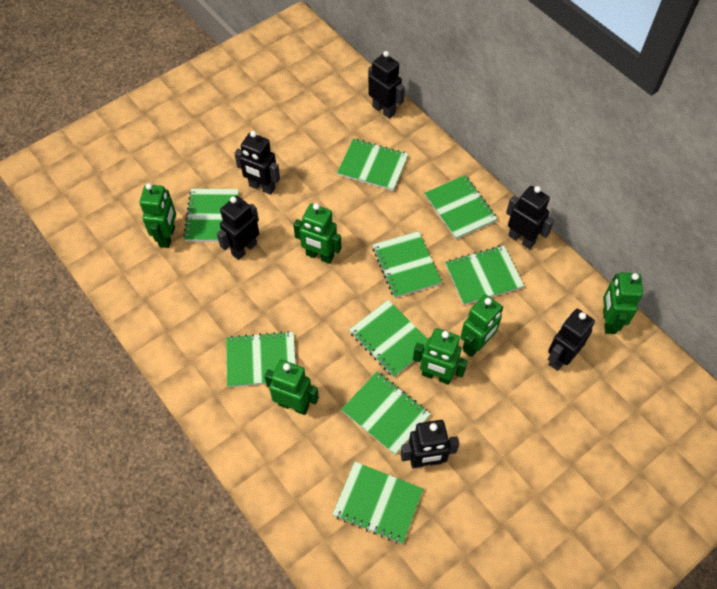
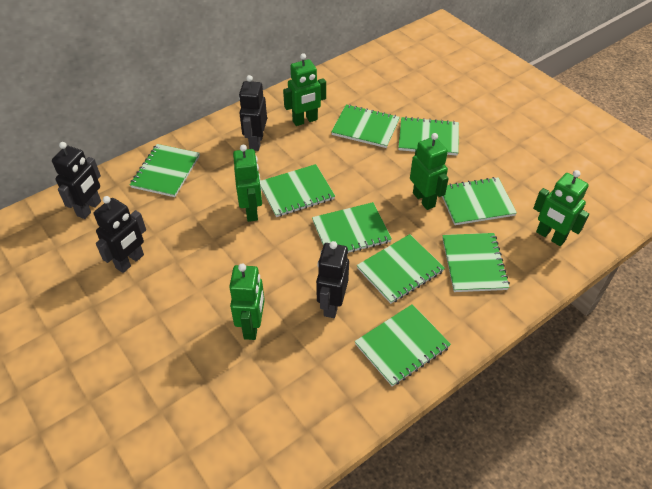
black robot: [217,196,259,260] [234,131,280,195] [368,51,405,119] [401,420,459,469] [506,186,554,249] [548,309,595,371] = 6 -> [52,142,101,219] [94,196,146,273] [239,75,267,151] [316,241,349,318] = 4
green robot: [139,183,176,248] [264,360,319,415] [293,203,341,264] [413,328,468,385] [460,295,503,357] [603,273,643,334] = 6 -> [229,263,265,340] [233,145,262,222] [283,53,326,126] [410,133,449,210] [533,170,589,246] = 5

